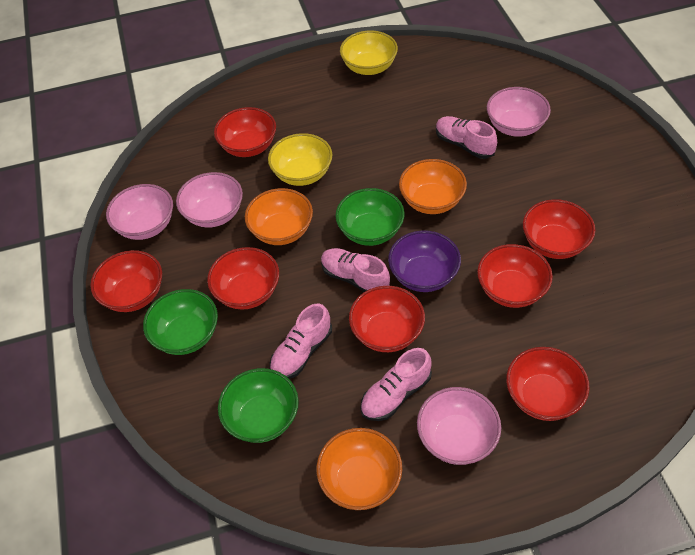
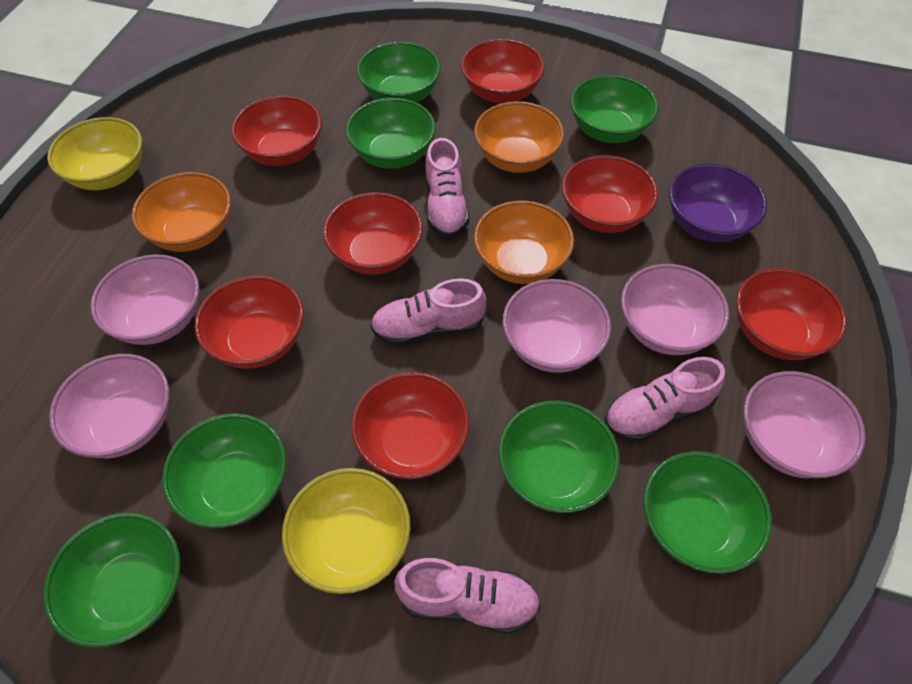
green bowl: [143,289,218,355] [218,368,299,443] [335,188,405,246] = 3 -> [43,513,181,648] [162,413,286,529] [346,98,436,169] [357,42,441,103] [498,400,620,513] [571,75,658,143] [643,451,772,574] = 7
pink bowl: [106,184,173,240] [176,172,243,228] [417,387,501,465] [487,87,551,137] = 4 -> [49,354,169,458] [91,254,199,345] [503,279,611,373] [621,264,729,355] [743,371,866,478] = 5

